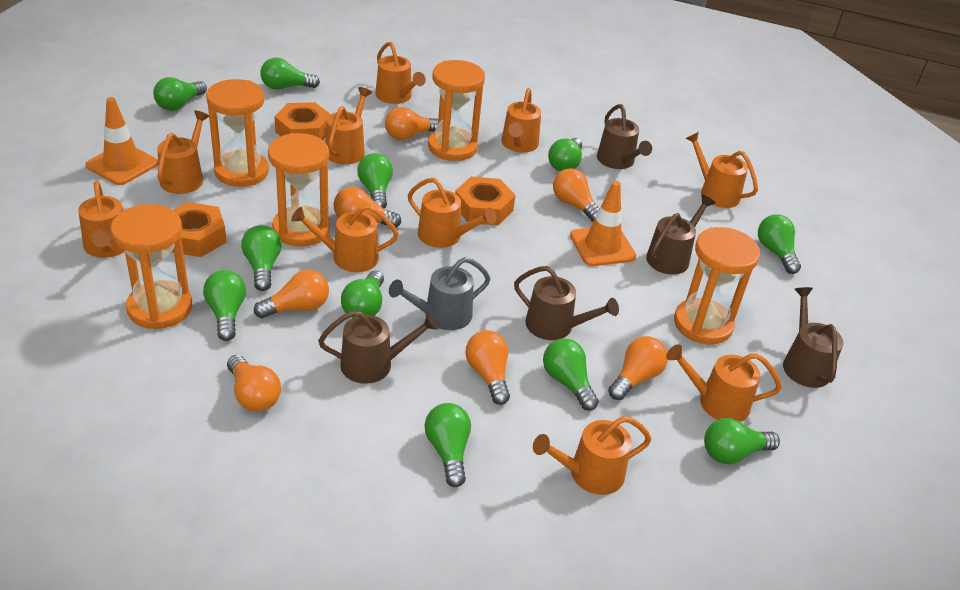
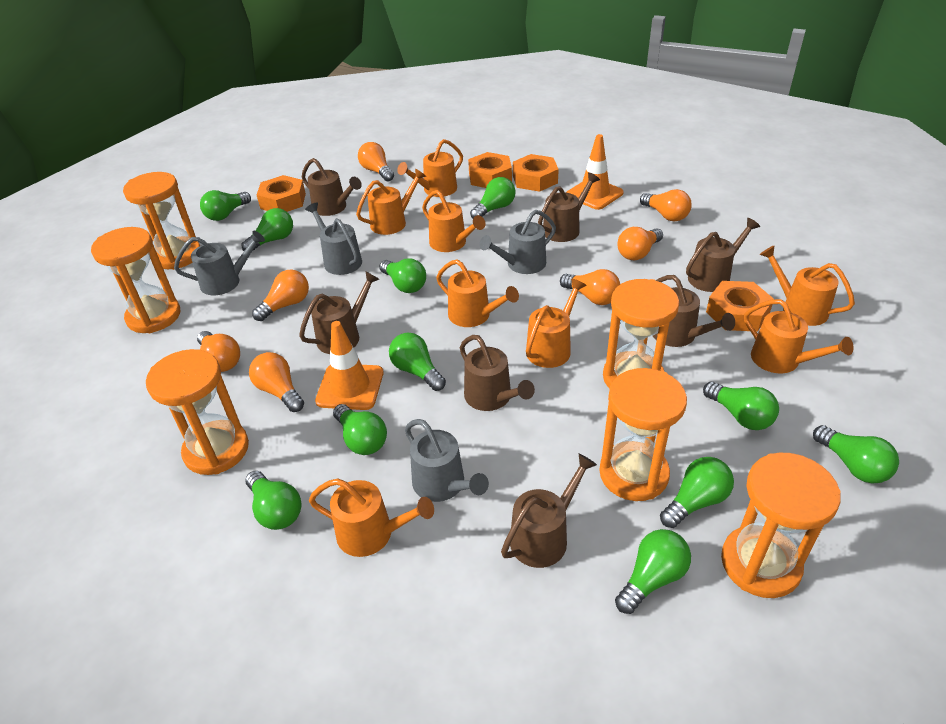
brown watering can: [318,310,439,384] [514,266,619,340] [597,104,652,169] [646,194,715,275] [783,287,843,388] = 5 -> [299,272,379,354] [302,158,362,216] [460,335,535,411] [501,454,597,568] [538,172,600,242] [653,275,735,347] [686,218,760,292] = 7
grey watering can: [389,257,490,330] = 1 -> [174,231,265,295] [305,202,362,275] [405,419,489,502] [479,210,556,274] = 4
orange hourglass: [111,204,192,330] [206,79,269,187] [268,133,330,247] [428,60,485,161] [674,227,760,345] = 5 -> [91,227,180,333] [123,172,200,270] [146,349,249,475] [599,368,687,501] [603,279,679,389] [721,453,841,598] = 6
orange nut: [172,202,227,257] [274,102,331,140] [455,177,515,226] = 3 -> [257,175,306,212] [468,152,512,188] [513,154,559,192] [706,281,774,332] = 4
orange watering can: [78,181,125,258] [157,111,209,194] [291,205,399,272] [325,87,372,165] [375,42,426,104] [408,178,497,248] [501,88,541,153] [533,416,651,495] [666,344,782,422] [685,132,758,208] = 10 -> [309,478,434,557] [356,168,426,235] [397,139,463,197] [422,190,485,252] [436,259,519,327] [526,279,587,368] [744,299,854,373] [760,246,855,326] = 8

